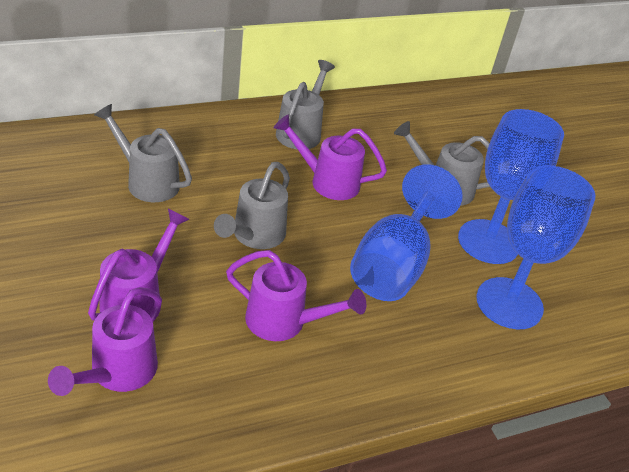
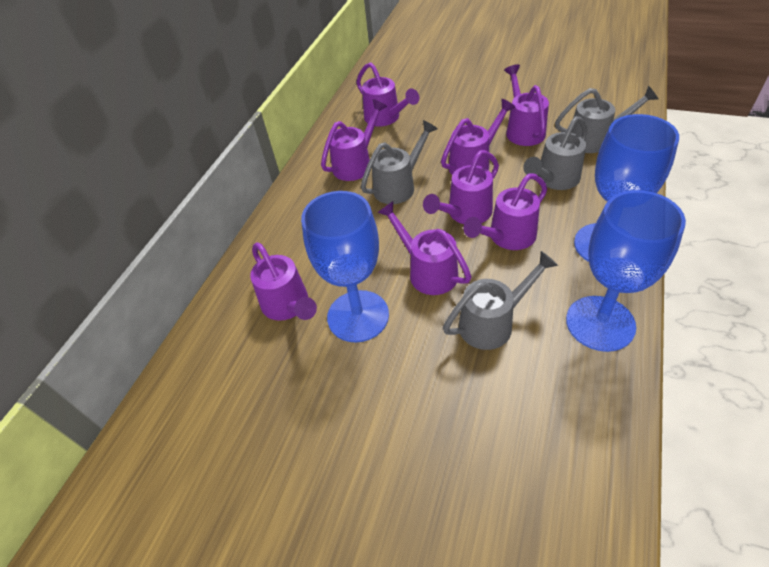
purple watering can: [48,287,162,396] [88,209,189,320] [226,250,366,341] [273,115,387,200] = 4 -> [250,242,317,321] [321,99,387,181] [356,62,419,127] [377,201,471,295] [423,150,499,224] [441,99,516,175] [463,174,547,250] [504,64,549,146] = 8

